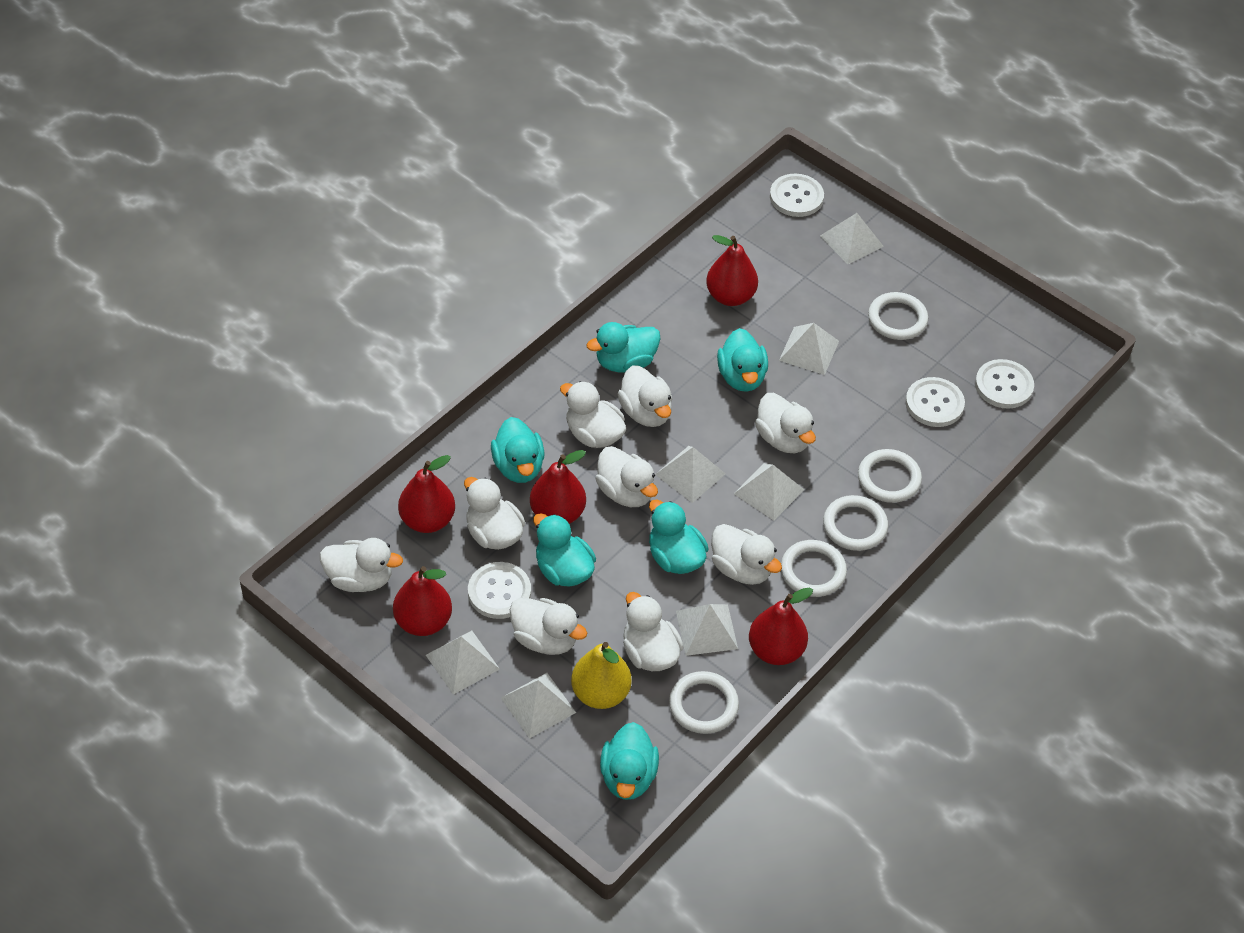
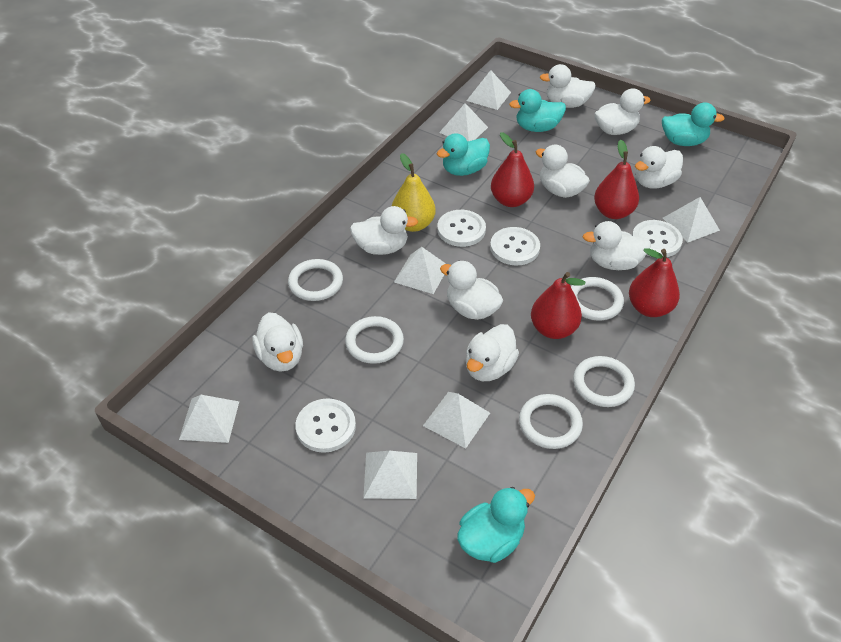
red pear: [393,566,452,636] [398,455,455,533] [530,450,586,524] [706,235,758,306] [749,587,813,665] = 5 -> [491,132,534,207] [531,272,585,339] [594,140,639,219] [629,248,680,317] = 4
turquoise duck: [491,417,545,483] [533,513,596,587] [586,322,661,372] [600,722,659,800] [649,499,709,574] [717,328,768,392] = 6 -> [437,133,490,176] [457,487,535,563] [509,89,566,132] [662,103,725,146] = 4

